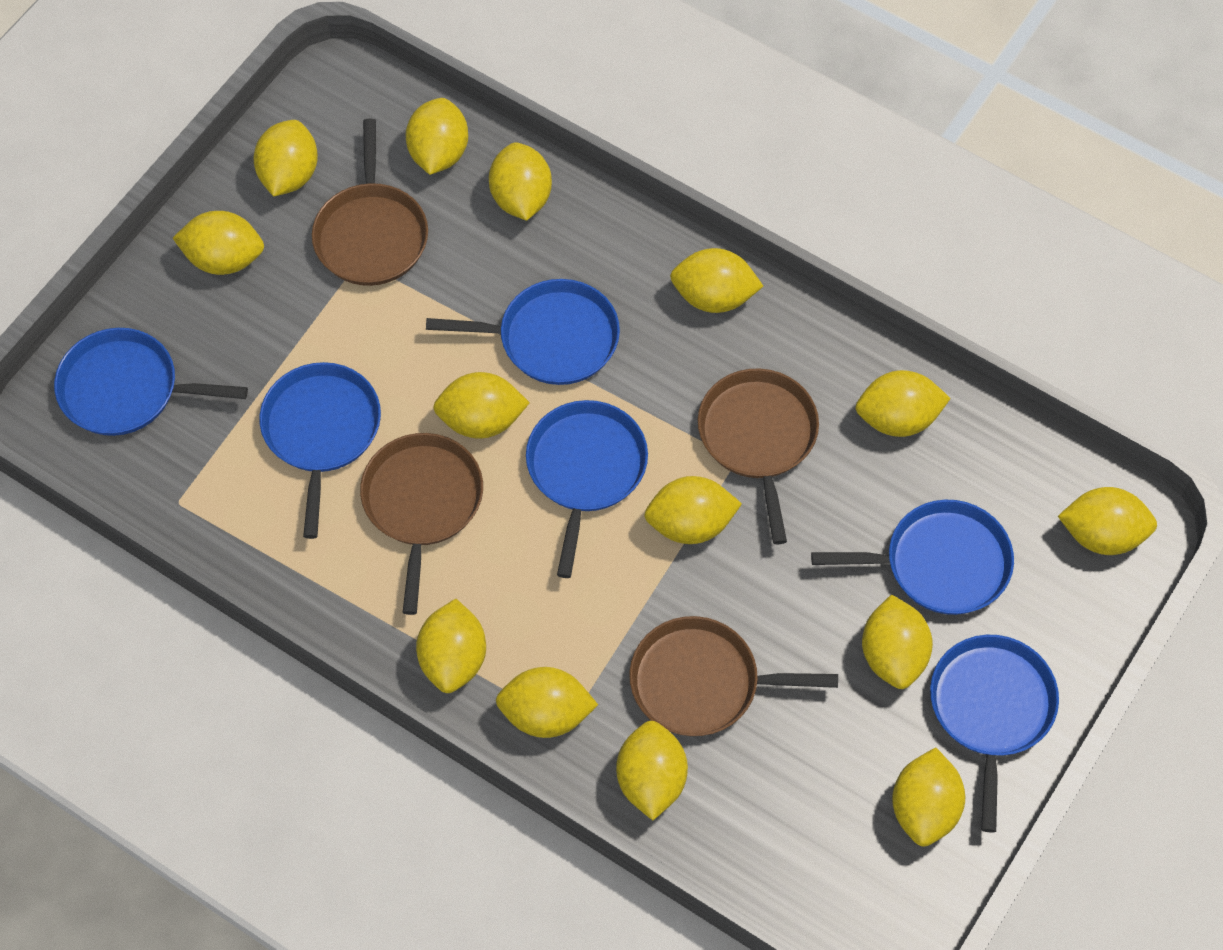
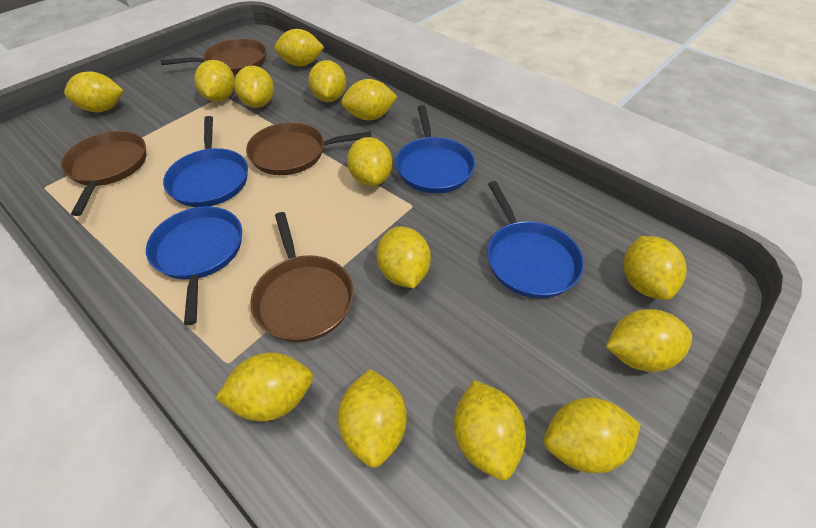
blue pan: [54,328,248,436] [259,362,381,539] [426,279,620,385] [526,400,648,578] [811,500,1014,615] [930,635,1059,833] = 6 -> [146,206,242,325] [163,116,248,207] [395,105,475,193] [487,181,584,298] = 4

